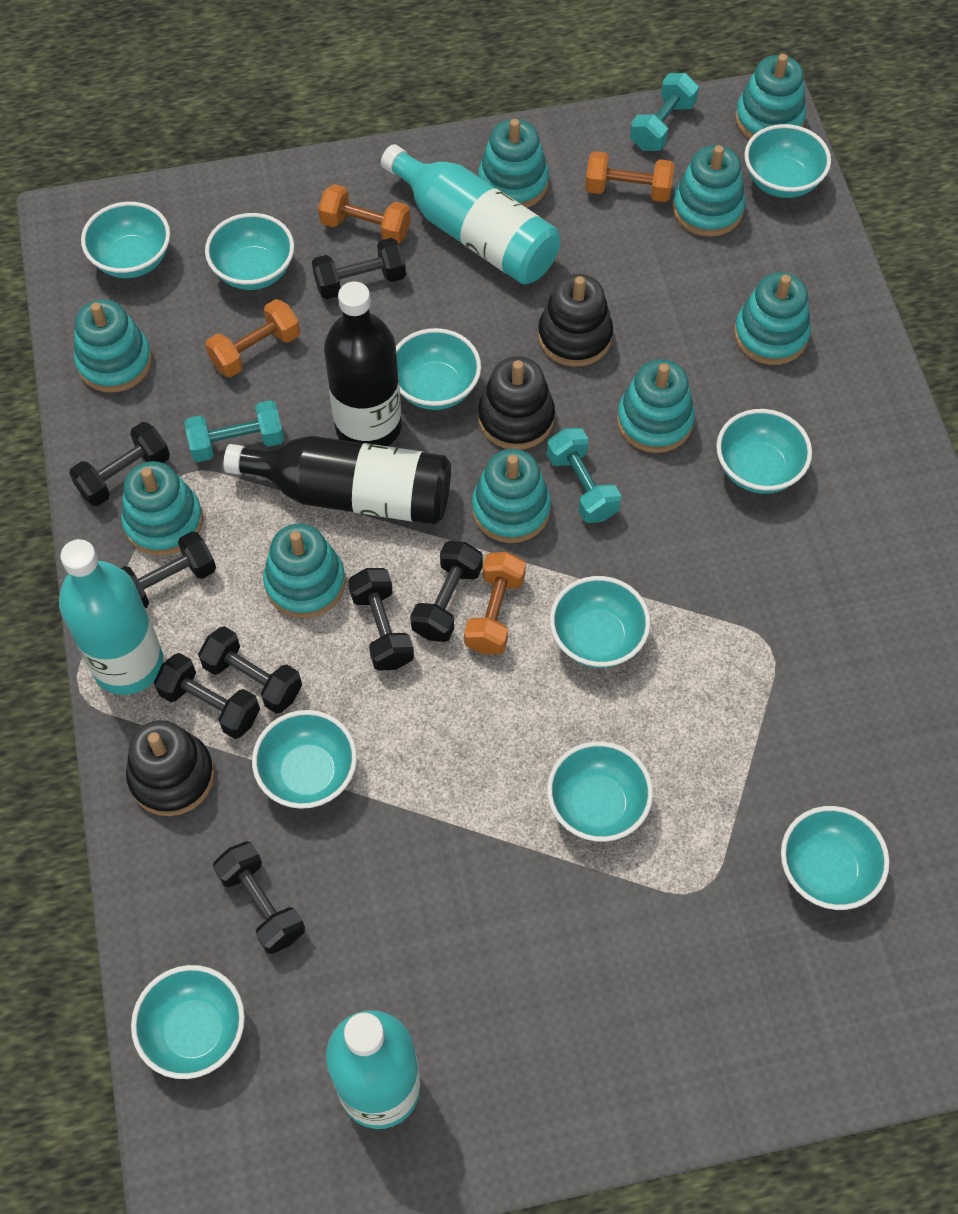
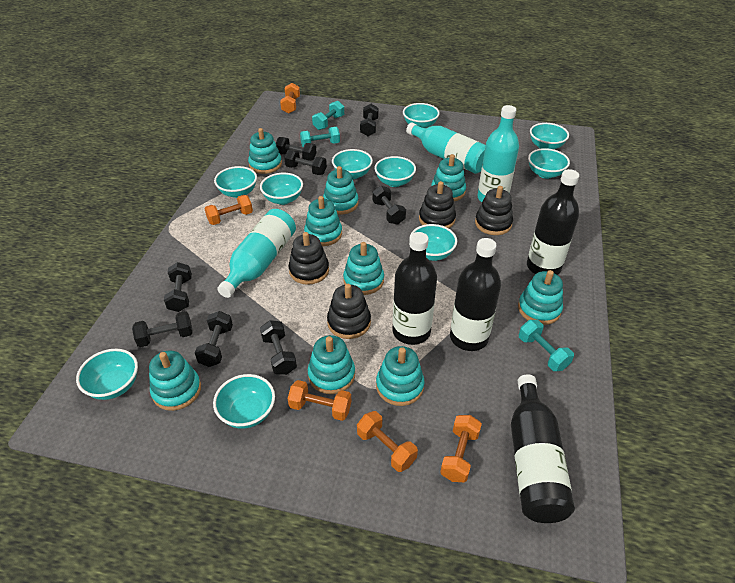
black bottle: [224,436,451,524] [324,282,402,446] = 2 -> [392,232,437,345] [450,238,501,351] [511,374,575,523] [527,169,579,275] = 4
black stacking toy: [126,720,215,816] [478,356,555,450] [538,274,613,367] = 3 -> [289,232,329,285] [327,284,371,339] [419,181,456,228] [475,186,513,235] = 4
orange dumbbell: [205,299,300,377] [318,184,411,244] [464,552,526,654] [585,151,675,202] = 4 -> [204,195,253,225] [280,83,300,114] [288,380,351,421] [357,411,418,472] [440,415,482,482] = 5

